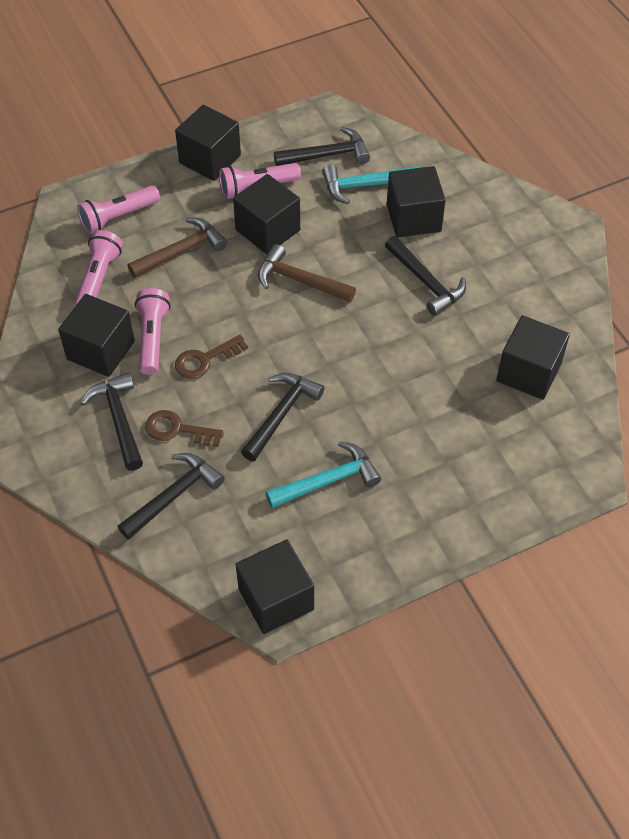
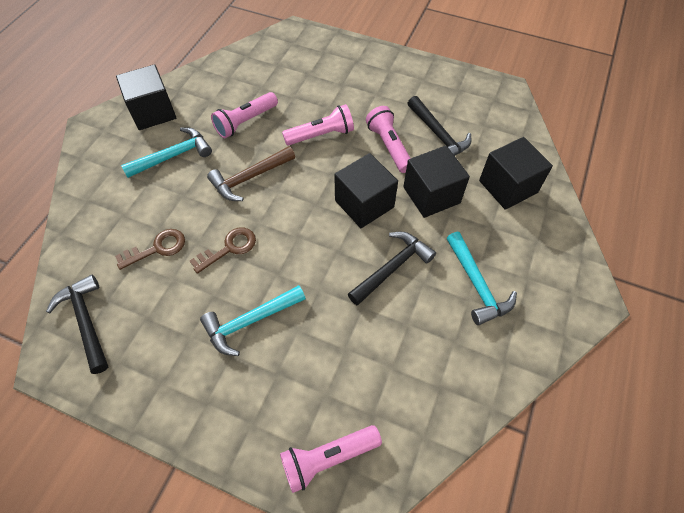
black cube: [58,294,135,377] [175,105,241,181] [233,174,300,254] [236,539,314,634] [387,166,446,238] [496,315,570,400] = 6 -> [116,64,176,130] [334,153,398,228] [403,146,470,218] [479,137,553,210] = 4
black hammer: [81,372,143,471] [118,453,225,540] [241,373,325,462] [274,127,370,166] [385,236,466,316] = 5 -> [46,275,108,374] [348,232,436,306] [407,96,471,156] = 3
brown hammer: [128,218,227,278] [258,244,356,302] = 2 -> [207,146,295,201] = 1
turquoise hammer: [266,441,381,508] [322,165,419,204] = 2 -> [121,127,212,178] [200,285,306,356] [447,232,517,325] = 3

